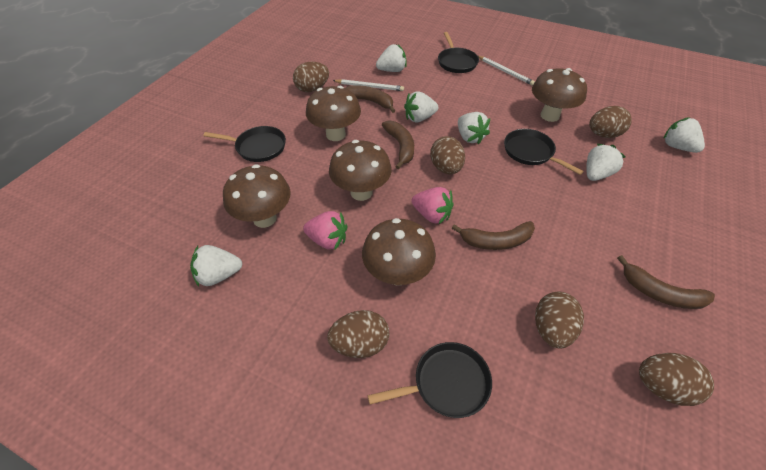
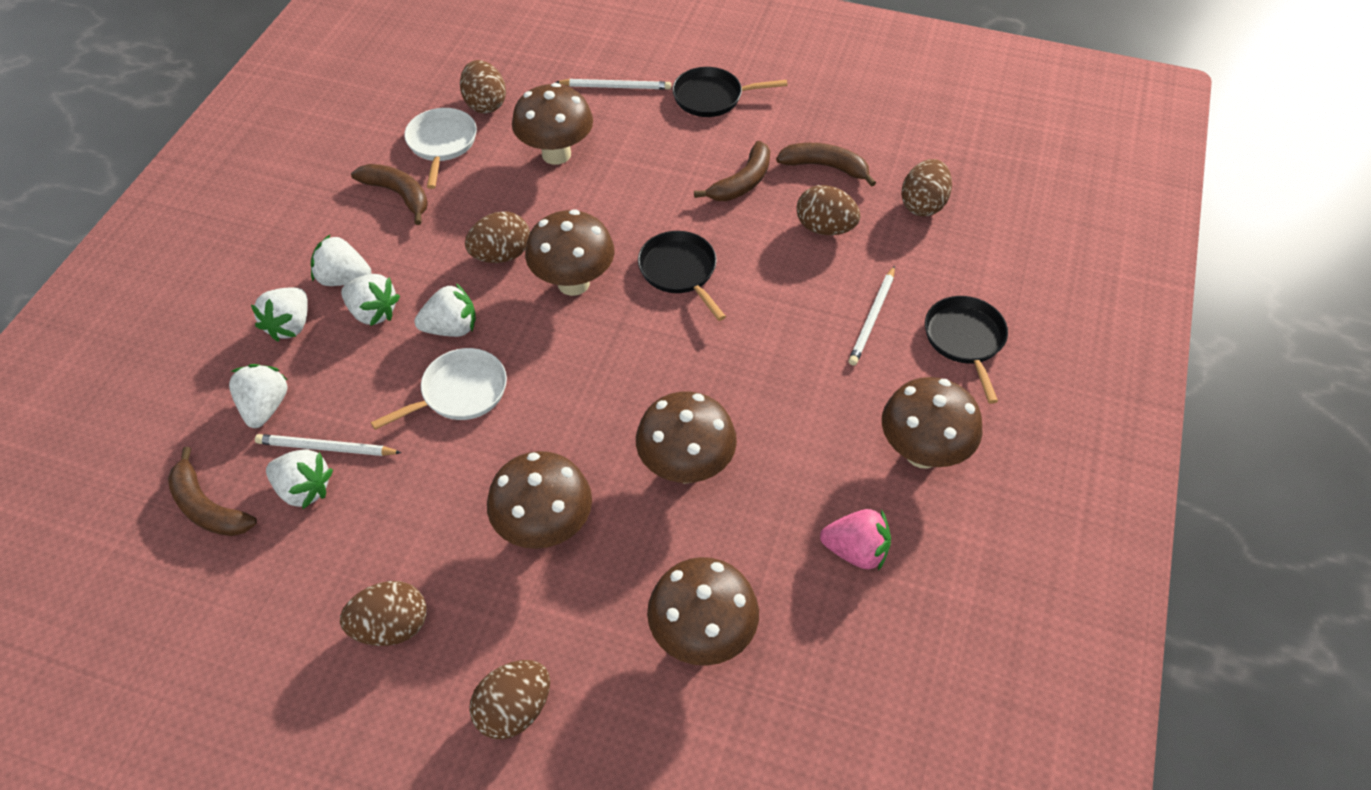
black pan: [203,126,286,162] [368,342,492,418] [438,32,479,73] [504,129,584,175] = 4 -> [638,231,726,321] [672,67,787,117] [925,296,1008,404] = 3
brown mushroom: [223,164,291,228] [306,86,361,141] [329,140,392,201] [362,218,436,285] [532,68,587,122] = 5 -> [487,451,592,549] [512,83,593,165] [525,209,615,296] [636,391,737,484] [647,557,759,666] [882,377,983,469] = 6
pink strawberry: [303,211,347,250] [411,187,454,224] = 2 -> [820,509,891,571] = 1
white pan: none = 0 -> [371,348,507,430] [404,108,477,189] = 2
white pencil: [333,79,404,91] [478,56,535,86] = 2 -> [255,434,402,456] [555,79,671,90] [848,266,895,366] = 3

